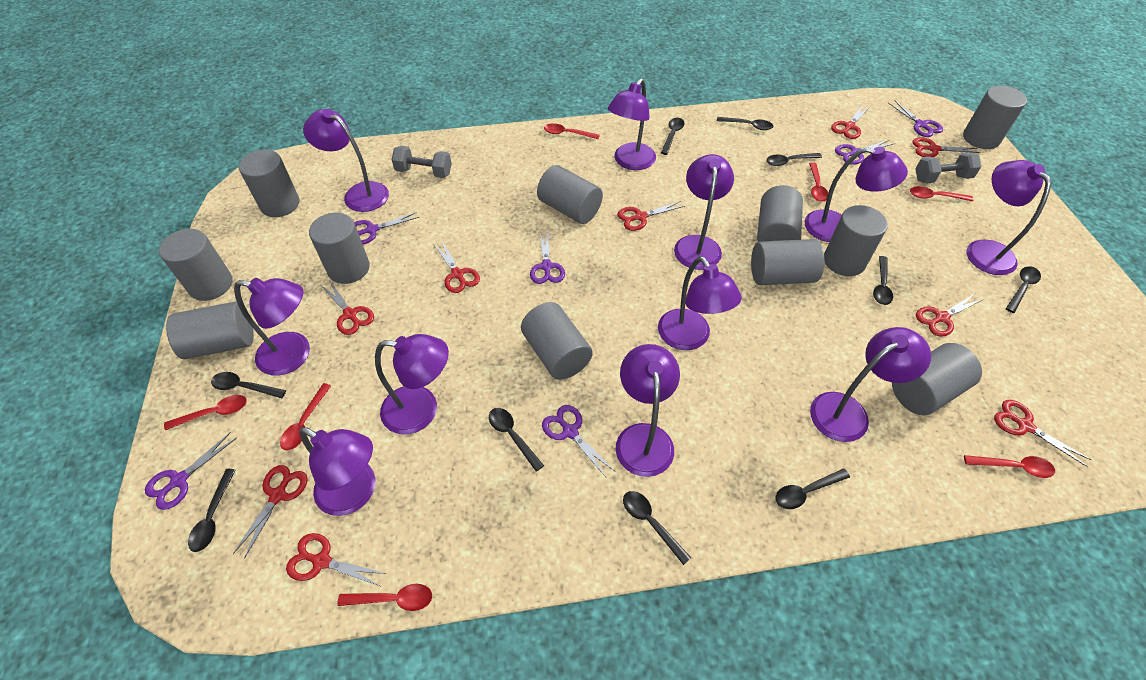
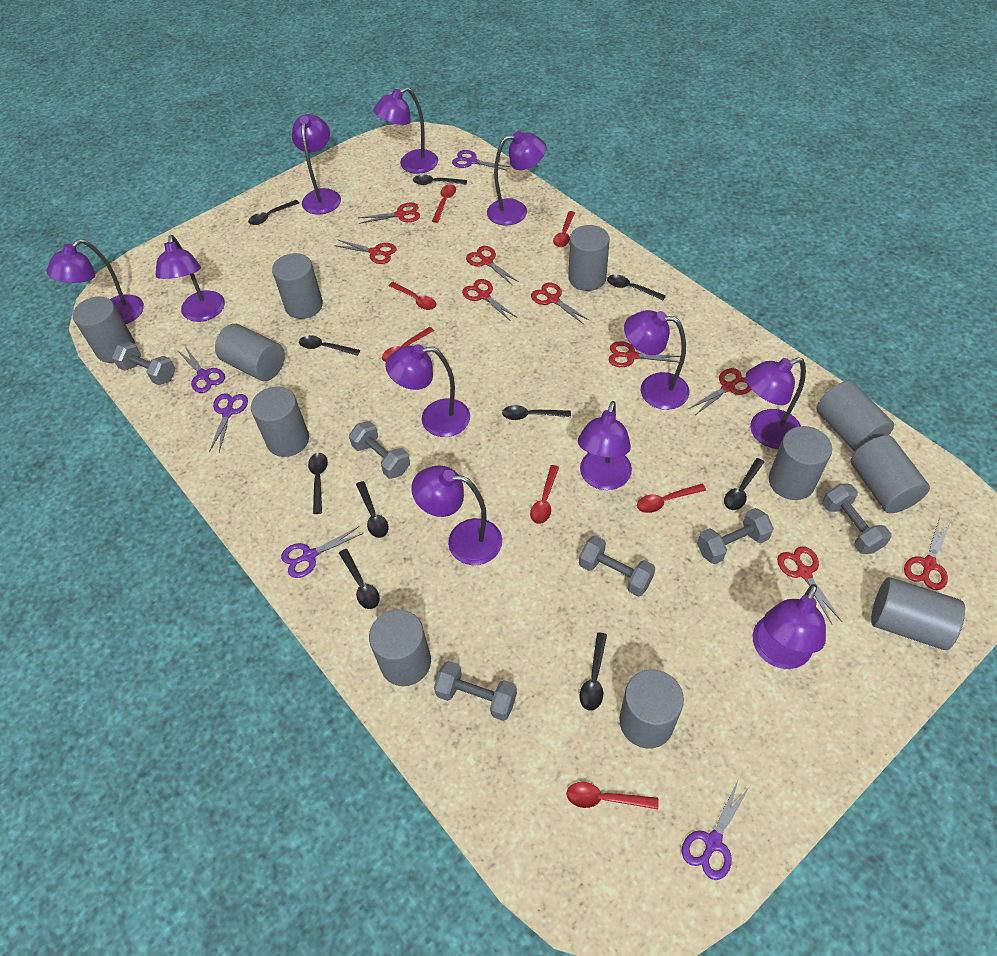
grey dumbbell: [391,146,452,178] [915,152,982,183] = 2 -> [112,342,175,385] [349,421,410,479] [434,661,517,721] [579,535,656,597] [697,508,774,564] [822,484,892,554] = 6
purple scissors: [145,432,237,510] [354,212,419,244] [530,231,565,284] [542,405,615,477] [835,140,895,165] [888,100,943,137] = 6 -> [177,346,225,393] [209,393,248,452] [281,526,363,578] [452,150,511,171] [682,778,750,880] = 5

